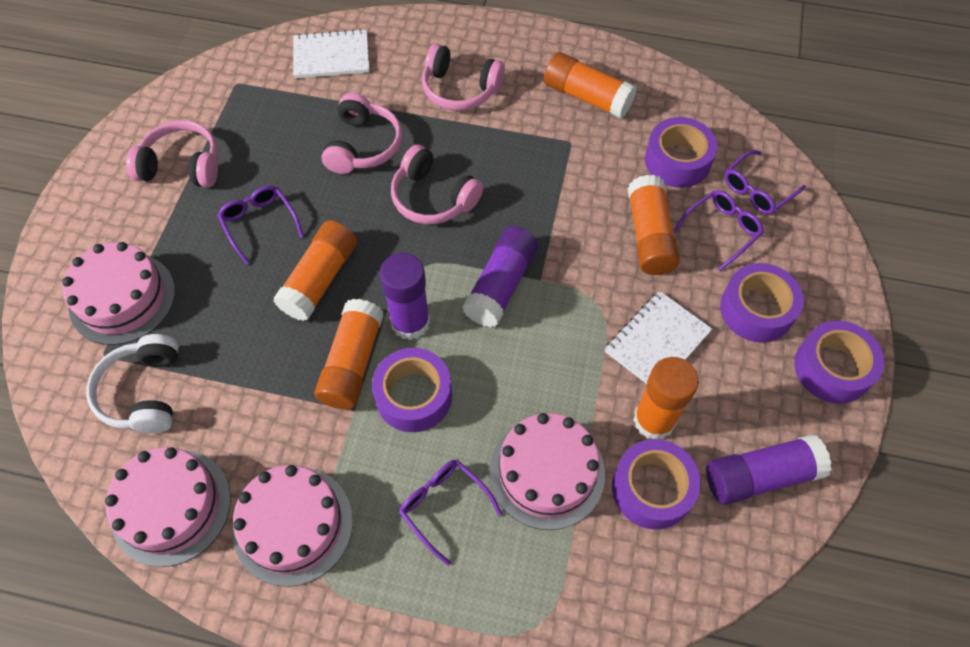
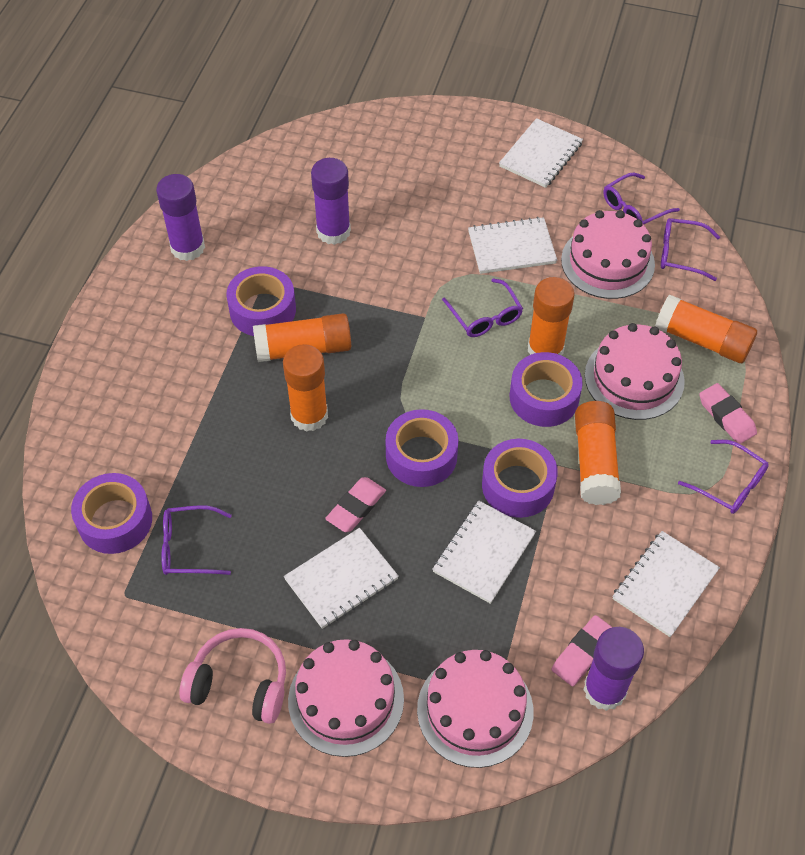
pink eraser: none = 0 -> [325,477,386,532] [552,615,612,686] [699,383,757,444] = 3
pink headphones: [126,120,218,187] [321,93,402,174] [391,144,483,224] [422,43,505,111] = 4 -> [180,628,286,724] = 1
purple glasses: [217,185,304,264] [399,460,502,566] [673,190,764,271] [724,150,806,215] = 4 -> [161,505,232,575] [442,278,523,337] [603,173,680,225] [661,218,720,281] [678,440,769,514] = 5
white headphones: [86,334,179,433] = 1 -> none = 0
white notebook: [293,29,369,79] [605,291,712,384] = 2 -> [284,528,399,629] [432,500,536,604] [468,217,557,274] [499,118,583,188] [613,531,720,637] = 5

